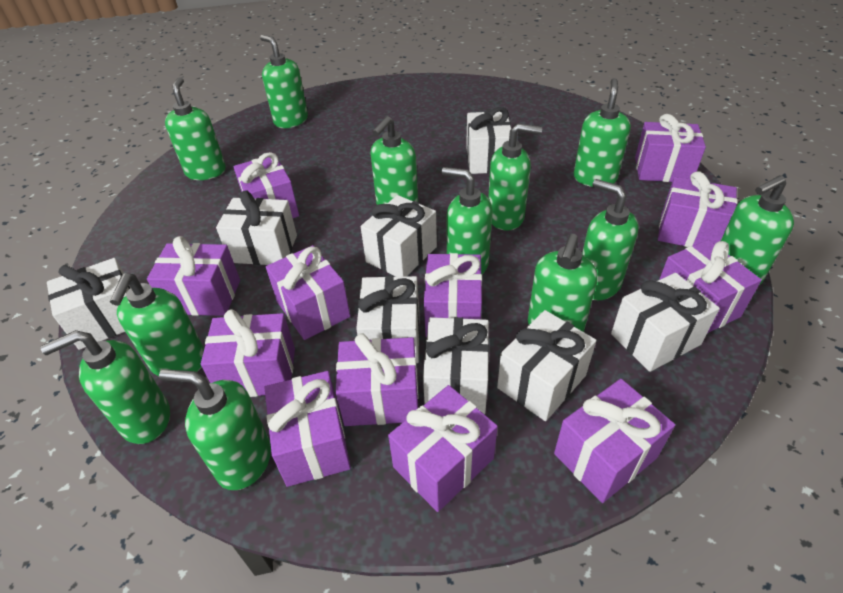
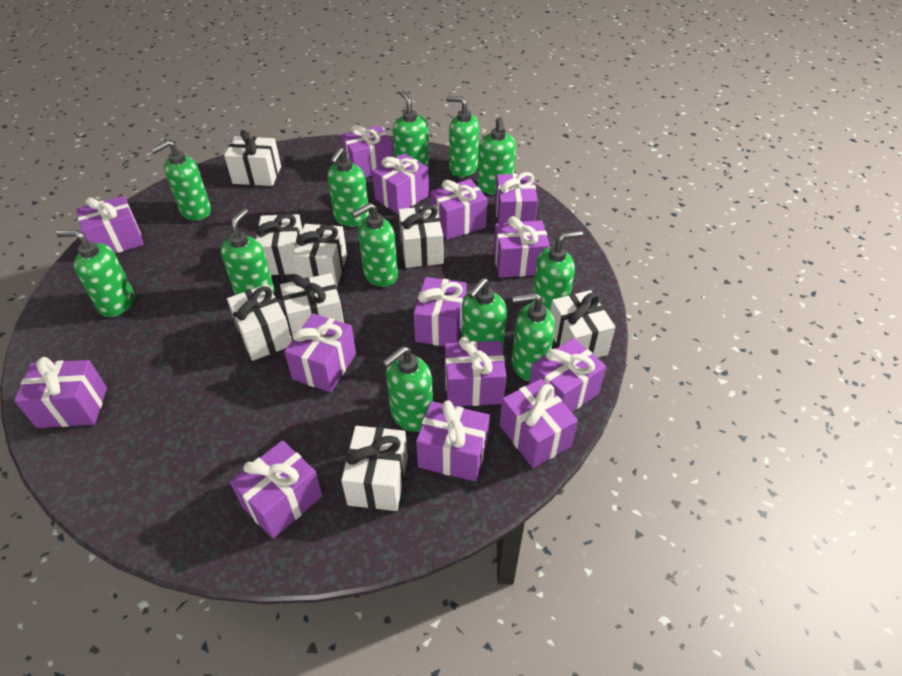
purple gift: [147,236,240,316] [201,309,295,397] [233,152,299,218] [264,371,351,487] [266,245,350,340] [336,333,419,426] [388,385,498,512] [424,253,482,337] [554,379,675,503] [635,114,706,182] [658,171,737,247] [659,240,762,333] = 12 -> [14,357,107,428] [76,196,144,253] [230,440,323,539] [284,313,356,392] [341,124,393,178] [372,153,429,214] [413,277,467,346] [416,400,490,482] [430,179,488,240] [445,337,506,407] [494,216,550,278] [495,172,538,223] [500,379,578,468] [529,338,606,412] = 14

